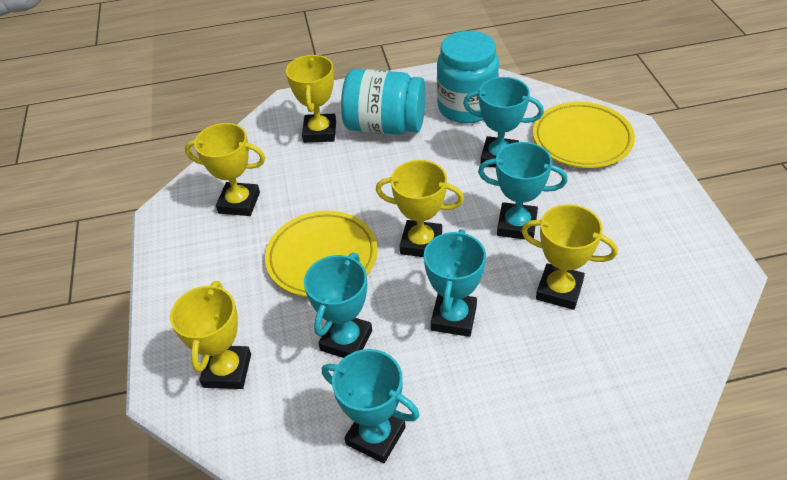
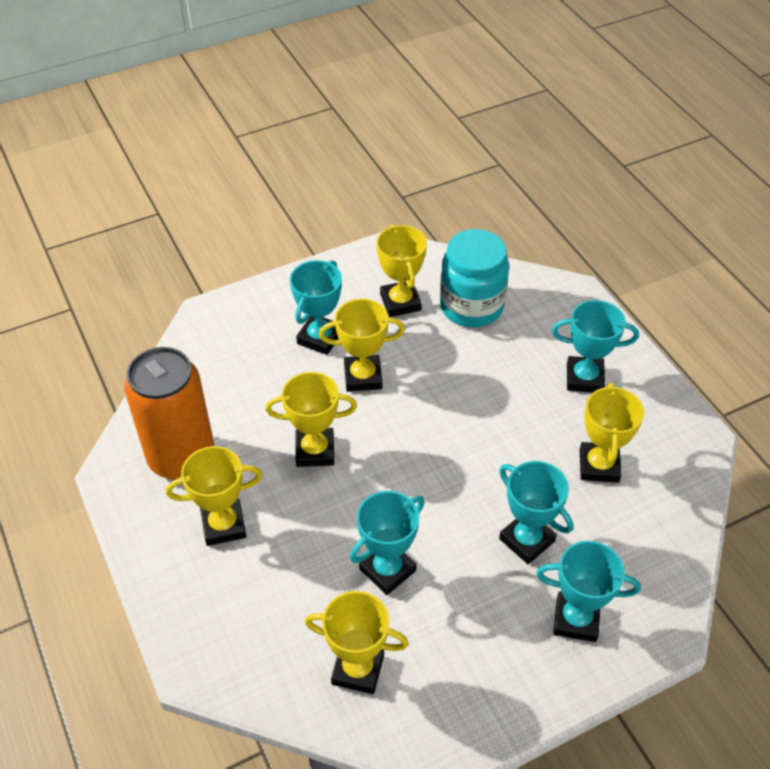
orange can: none = 0 -> [124,347,214,480] = 1
turquoise jar: [341,69,426,135] [437,31,499,123] = 2 -> [440,229,509,327] = 1
yellow plate: [265,211,378,297] [533,102,635,168] = 2 -> none = 0
yellow trophy: [170,281,251,389] [185,123,265,216] [286,55,336,143] [376,160,464,257] [521,204,618,310] = 5 -> [166,446,262,546] [265,372,357,467] [305,591,409,694] [319,299,405,392] [376,224,427,317] [580,383,644,483] = 6

